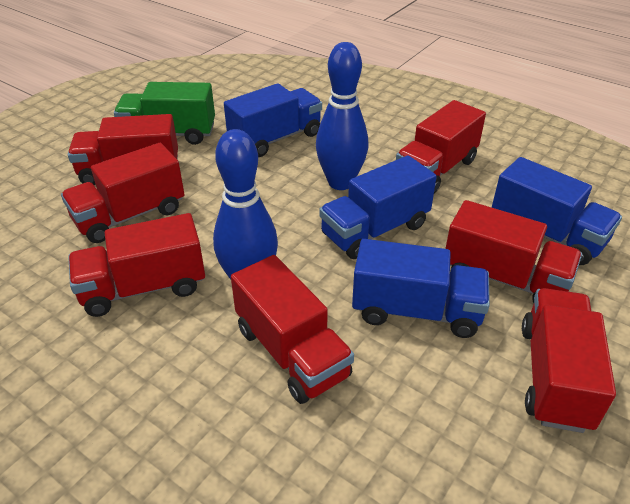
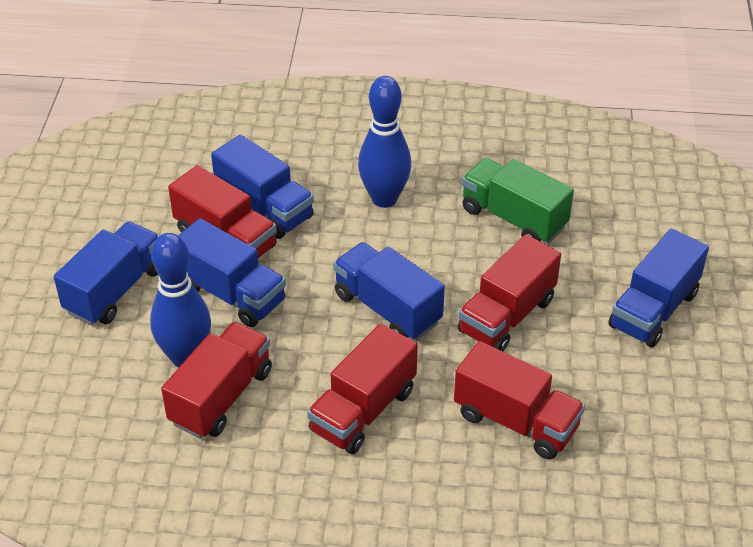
blue truck: [224,84,322,157] [319,155,437,259] [352,239,490,338] [492,157,622,265] = 4 -> [54,222,160,325] [178,218,286,327] [211,135,314,239] [333,242,445,340] [608,228,709,348] = 5
red truck: [61,143,185,243] [68,114,178,185] [68,213,205,317] [231,255,354,404] [396,100,486,194] [445,200,582,303] [522,288,616,433] = 7 -> [161,322,272,439] [168,165,277,258] [307,324,418,454] [454,341,585,459] [458,235,561,351] = 5

